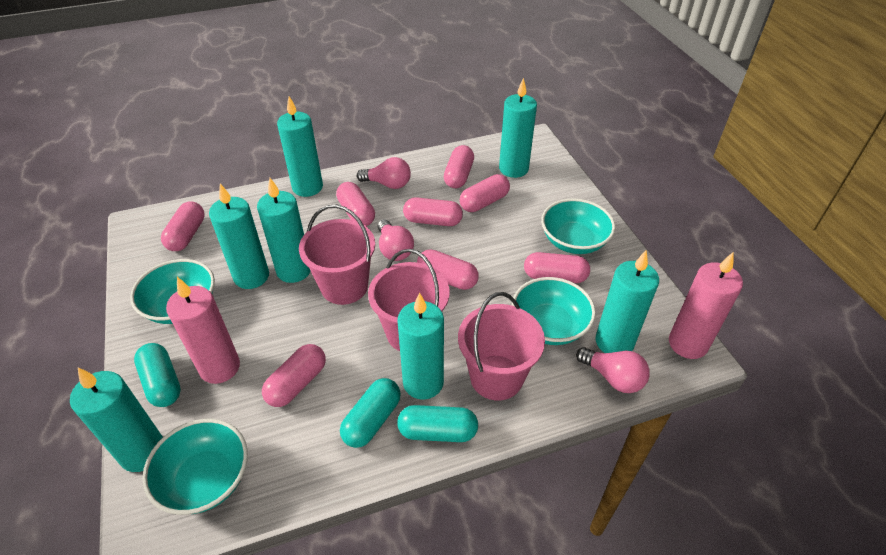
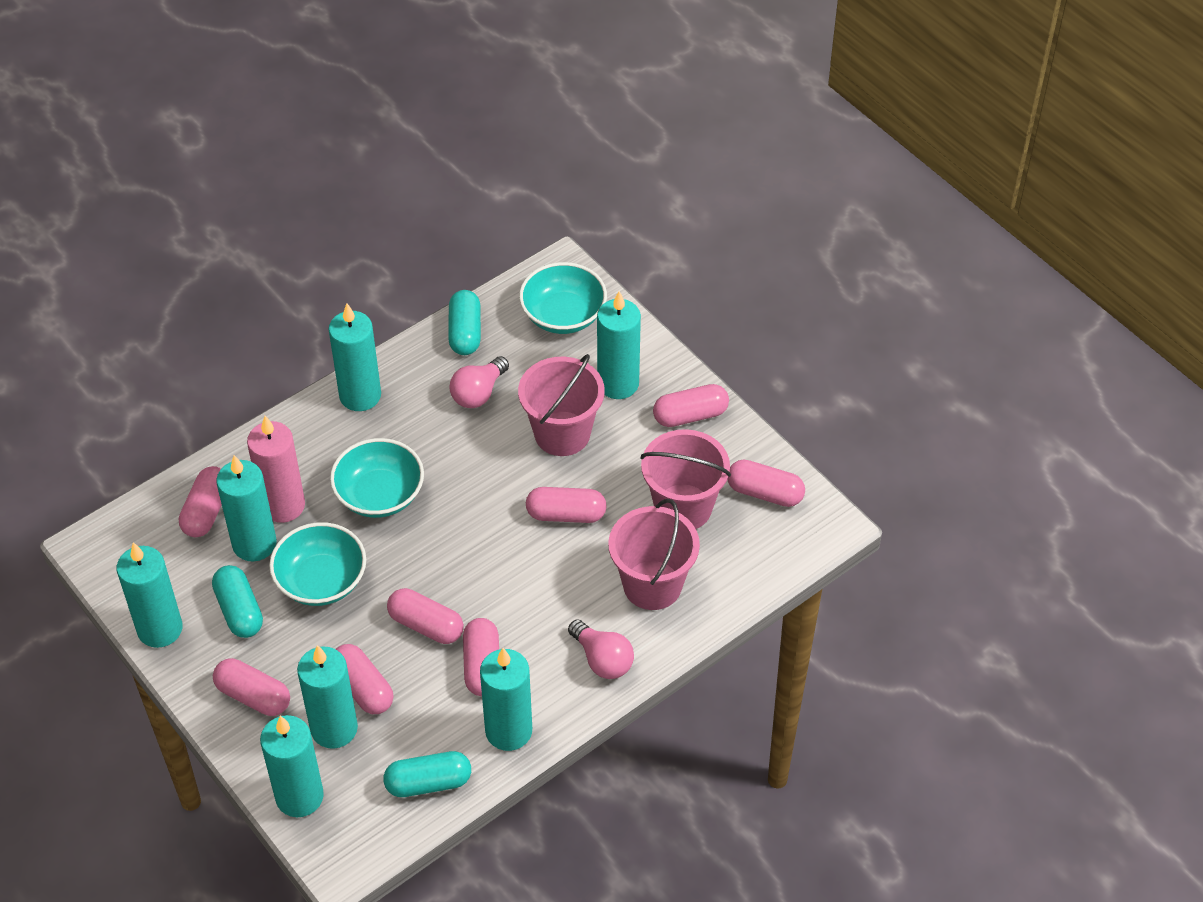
pink candle: [166,277,240,384] [669,253,743,359] = 2 -> [247,416,305,523] = 1
pink light bulb: [357,157,411,189] [378,219,414,261] [576,347,650,393] = 3 -> [450,356,509,408] [568,619,634,679] = 2
turquoise bowl: [130,259,215,324] [142,419,248,515] [512,277,596,345] [541,198,615,254] = 4 -> [269,522,366,606] [330,438,424,518] [519,262,607,334] = 3

